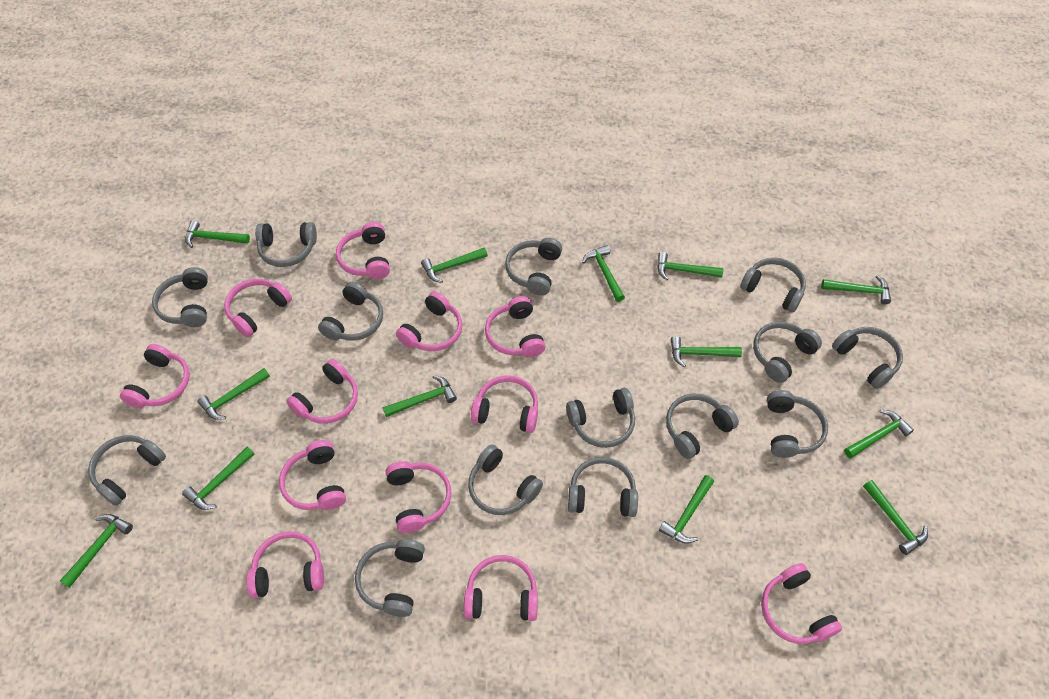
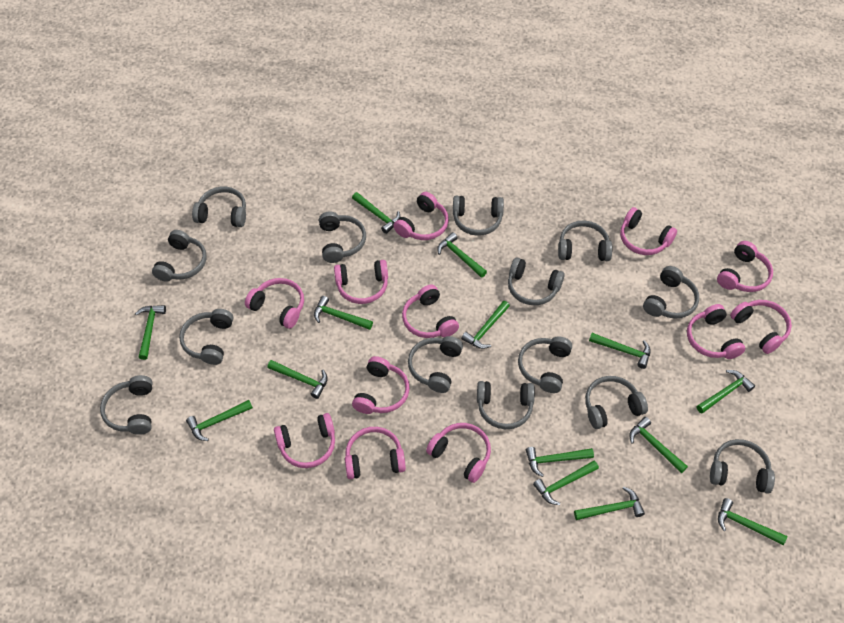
green hammer: [60,514,133,588] [182,447,255,510] [185,221,250,248] [197,368,270,420] [383,375,457,417] [421,248,488,283] [582,245,625,302] [657,252,723,280] [659,475,714,544] [671,336,742,367] [821,275,891,304] [844,410,914,458] [863,480,928,555] = 13 -> [135,305,166,360] [186,400,253,441] [267,360,328,399] [314,296,373,330] [352,192,401,234] [437,232,487,278] [461,301,510,349] [526,447,594,477] [533,460,599,505] [574,487,645,520] [589,333,651,369] [629,417,688,473] [697,370,755,413] [718,498,787,545] = 14

